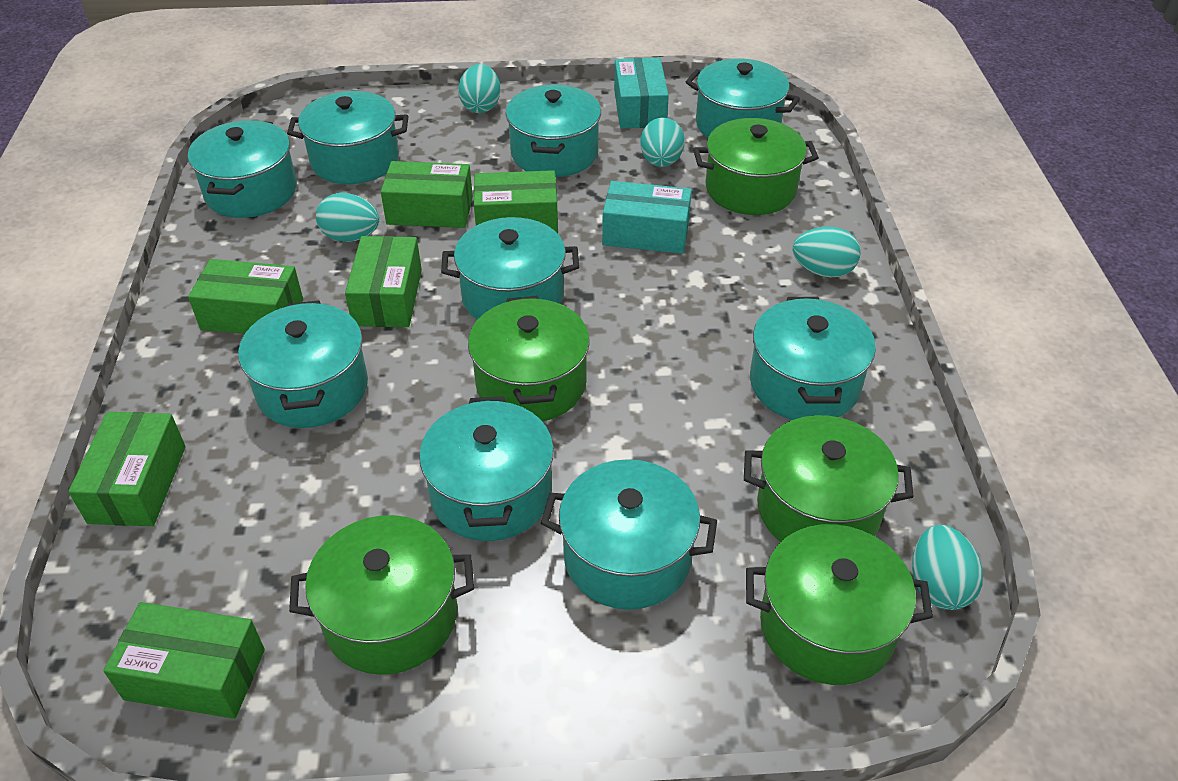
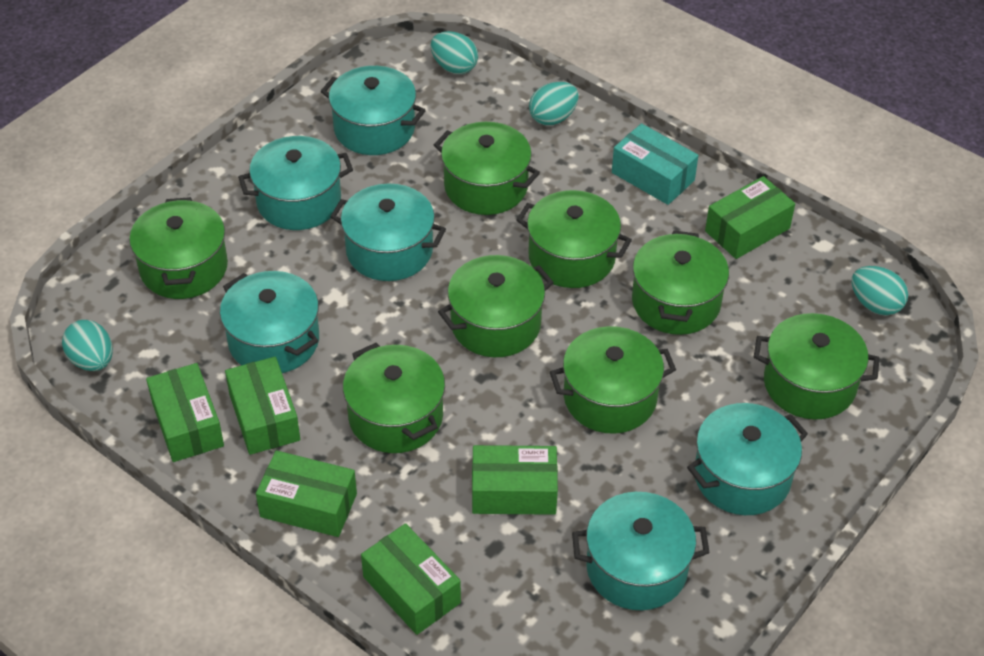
green pot: [289,515,474,675] [468,296,590,421] [693,118,819,215] [744,415,914,542] [746,524,933,685] = 5 -> [129,197,228,299] [343,343,445,453] [434,122,540,215] [438,255,554,357] [516,190,632,288] [550,326,676,434] [632,230,729,335] [754,313,880,420] = 8
turquoise box: [602,181,692,254] [614,58,669,128] = 2 -> [612,123,698,205] = 1
turquoise egg: [316,193,379,242] [458,64,500,113] [640,118,685,167] [793,227,861,277] [912,525,983,610] = 5 -> [62,320,113,371] [431,31,478,74] [529,82,579,125] [851,266,908,316] = 4
turquoise pot: [188,120,297,218] [238,300,368,428] [287,91,408,184] [419,396,554,541] [441,217,579,320] [506,85,601,177] [541,459,717,610] [686,59,800,138] [750,297,876,420] = 9 -> [220,271,319,373] [238,136,353,230] [320,66,426,155] [330,184,446,281] [572,492,710,610] [687,403,808,515] = 6

